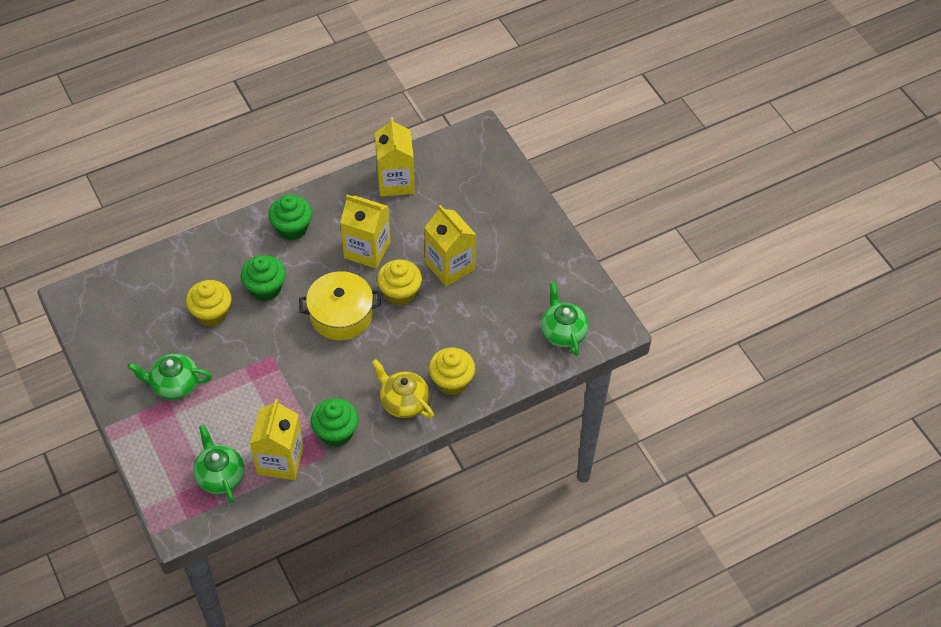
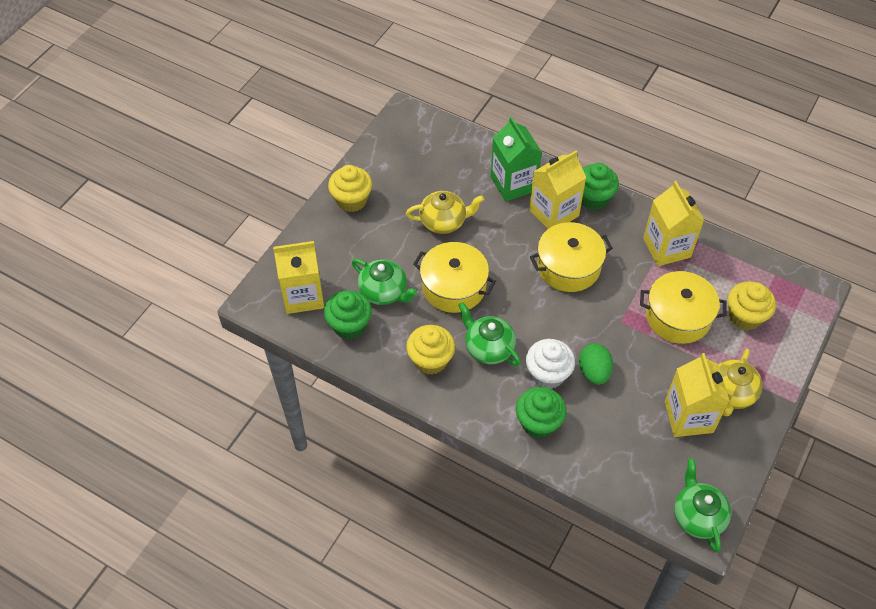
green carton: none = 0 -> [491,116,542,202] = 1
green egg: none = 0 -> [579,343,613,385] = 1
white cupcake: none = 0 -> [526,339,575,389] = 1
yellow pot: [299,271,381,340] = 1 -> [413,242,496,313] [530,222,613,292] [640,271,726,344] = 3
yellow teapot: [372,359,434,419] = 1 -> [406,191,484,234] [719,349,763,416] = 2

